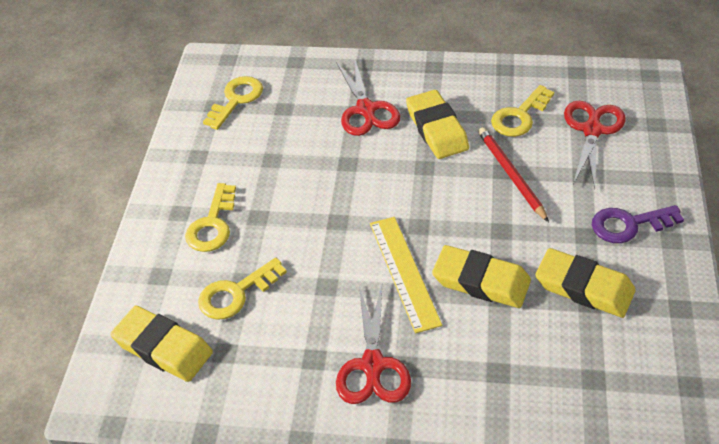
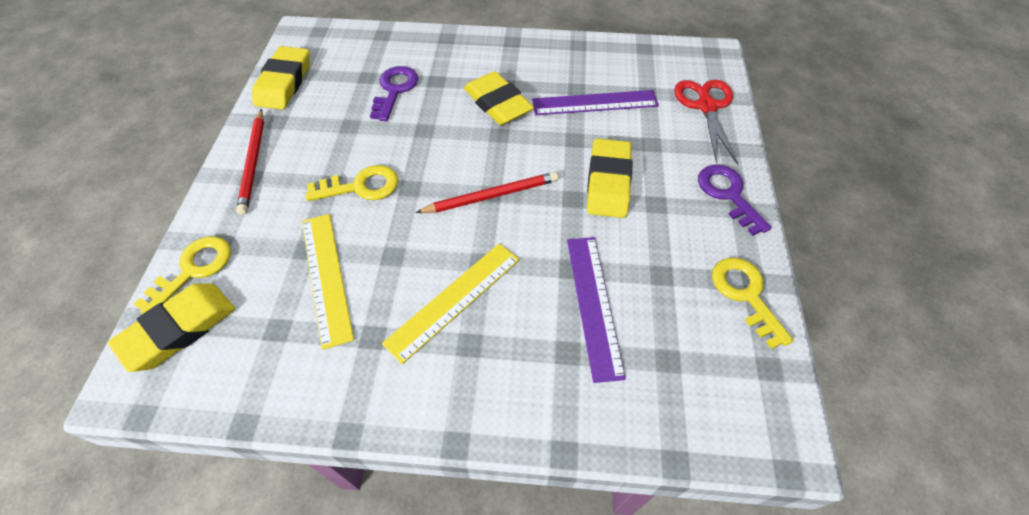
purple key: [592,205,684,243] = 1 -> [370,66,418,121] [698,165,772,236] = 2
purple ruler: none = 0 -> [532,90,659,115] [567,237,626,383] = 2
red pencil: [478,127,549,222] = 1 -> [236,109,264,215] [415,172,558,213] = 2
red scissors: [336,57,400,136] [336,285,411,404] [564,101,625,189] = 3 -> [674,80,738,165] = 1
yellow key: [185,183,236,252] [198,258,287,320] [203,76,263,130] [491,85,554,137] = 4 -> [134,236,231,314] [306,165,398,201] [712,258,794,349] = 3
yellow ruler: [370,217,442,333] = 1 -> [302,214,354,350] [382,243,520,364] = 2

